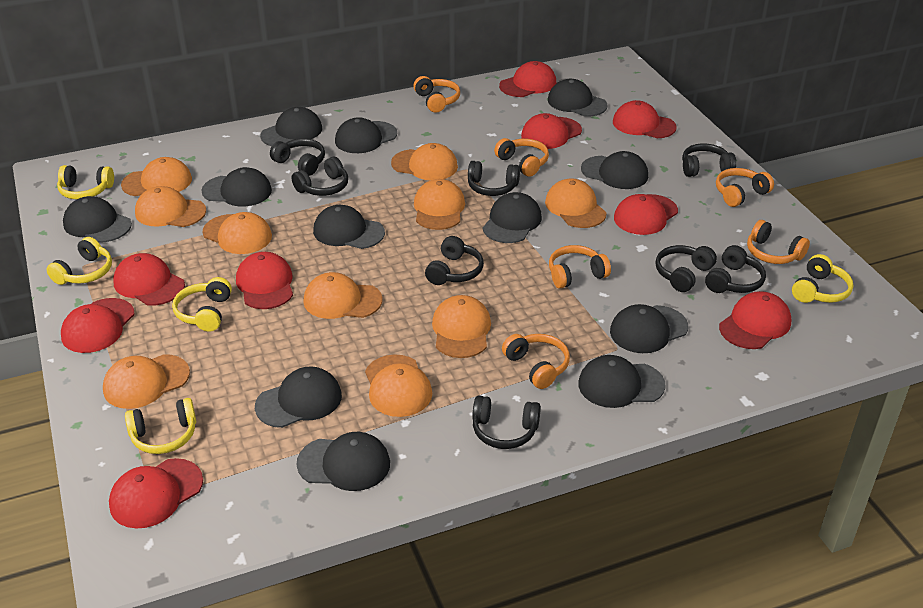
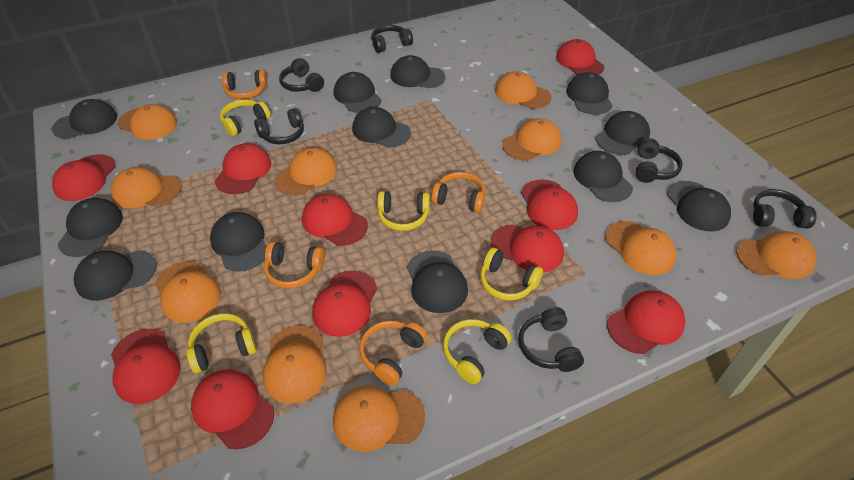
black headphones: [270,139,325,176] [291,157,348,196] [425,236,484,285] [468,161,520,196] [472,395,541,449] [655,245,717,292] [682,144,737,177] [705,245,766,293] = 8 -> [254,108,304,144] [279,58,324,92] [371,25,413,53] [518,307,584,372] [636,138,683,183] [753,189,817,229] = 6
orange headphones: [413,76,460,113] [494,138,549,177] [502,334,570,389] [549,245,611,289] [716,168,774,207] [747,220,810,264] = 6 -> [222,70,267,99] [264,242,325,288] [359,320,427,386] [431,172,485,213] = 4
red cap: [61,298,135,353] [109,458,203,529] [113,253,185,306] [236,252,293,309] [499,61,556,97] [521,113,582,149] [613,100,677,138] [614,194,678,235] [719,291,791,349] = 9 -> [52,154,116,201] [111,329,181,404] [191,370,274,449] [215,143,271,194] [302,194,368,246] [312,270,377,337] [491,224,564,273] [521,179,578,230] [556,39,604,75] [607,290,686,354] = 10

